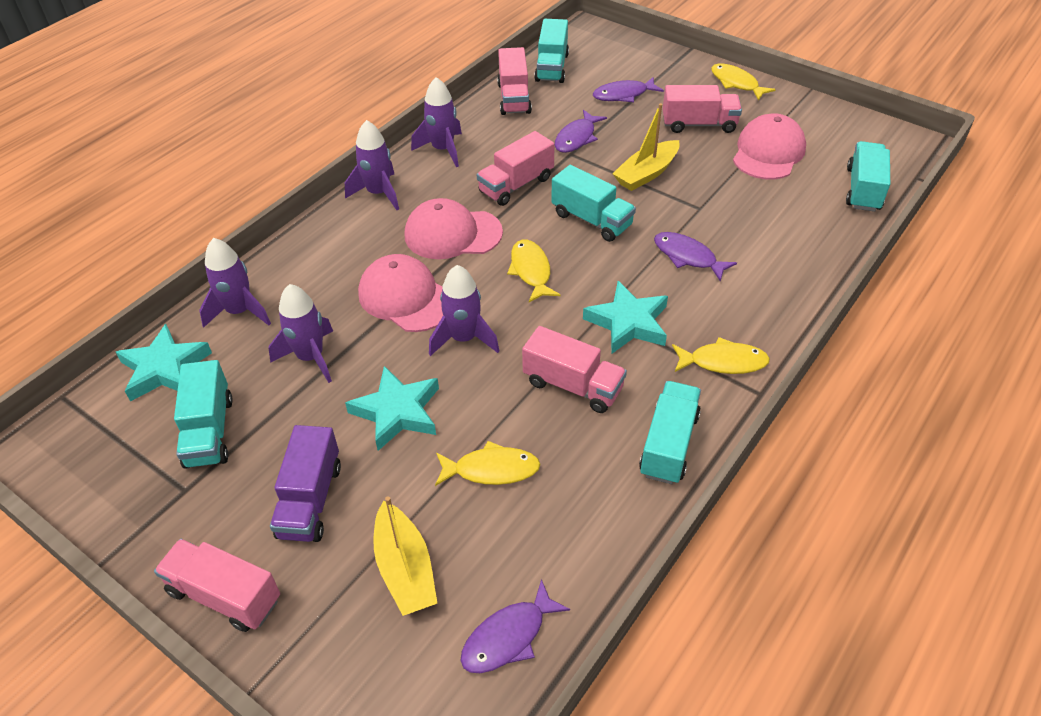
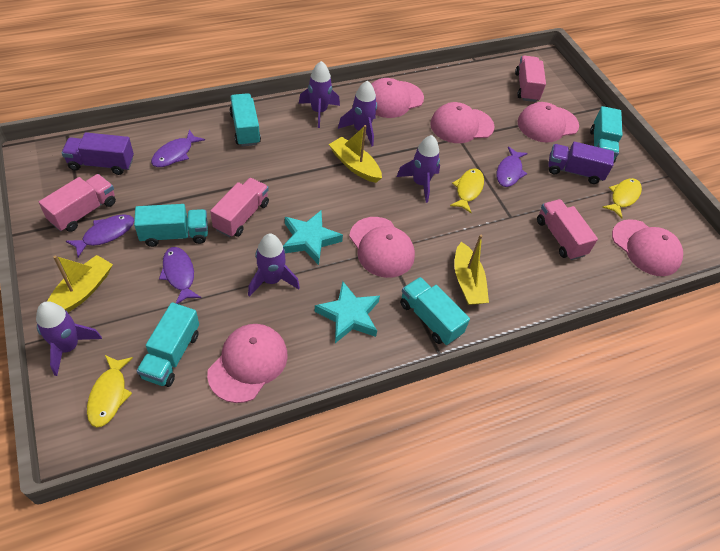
pink cap: [358,254,443,332] [405,198,503,259] [733,113,806,180] = 3 -> [207,324,288,403] [349,217,415,278] [372,78,424,118] [430,102,494,143] [518,102,579,143] [612,219,683,276] = 6
pink truck: [154,539,280,632] [477,131,555,206] [497,47,532,115] [522,326,627,413] [663,85,742,133] = 5 -> [39,174,116,232] [210,178,269,237] [515,56,546,102] [537,199,598,260] = 4
purple truck: [270,425,341,542] = 1 -> [62,132,134,175] [548,142,614,184] = 2
turquoise star: [116,324,212,402] [345,366,439,451] [583,281,668,354] = 3 -> [283,211,343,265] [314,281,380,343] = 2
yellow boat: [373,496,437,616] [612,103,680,191] = 2 -> [48,255,113,312] [329,125,382,183] [454,235,489,305] = 3
yellow fish: [435,441,540,486] [507,240,560,302] [672,337,770,374] [711,63,776,101] = 4 -> [87,355,133,428] [450,168,484,213] [602,178,642,218] = 3

